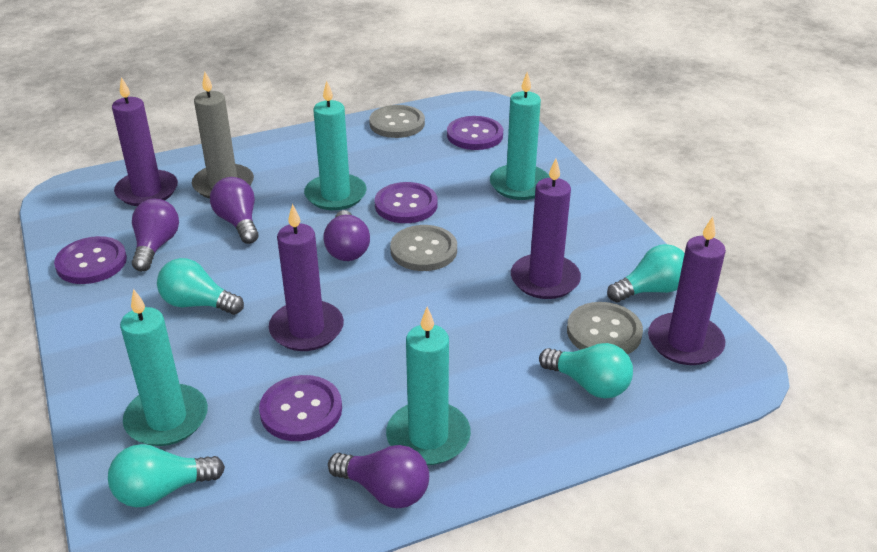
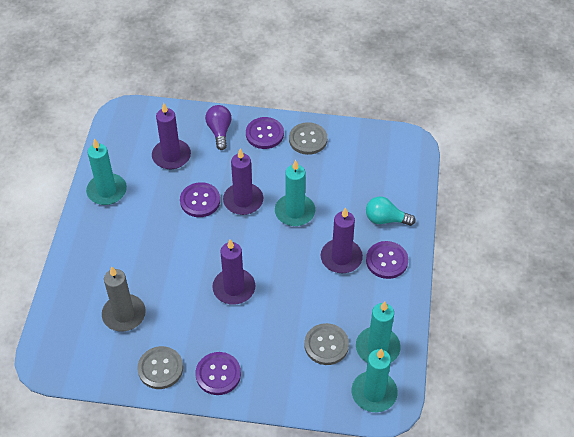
purple light bulb: [132,199,179,271] [210,177,259,244] [323,210,370,261] [328,445,429,508] = 4 -> [205,105,231,150] = 1
turquoise light bulb: [108,444,225,507] [157,258,244,315] [539,343,633,399] [607,244,685,303] = 4 -> [366,196,416,226] = 1

